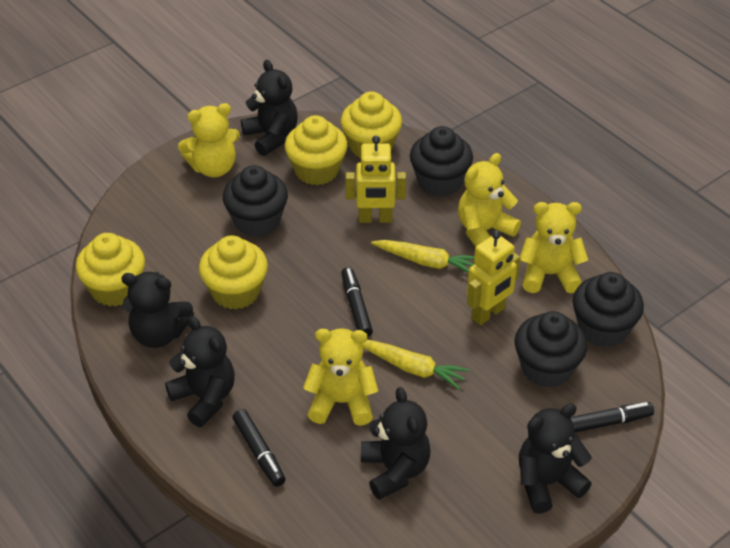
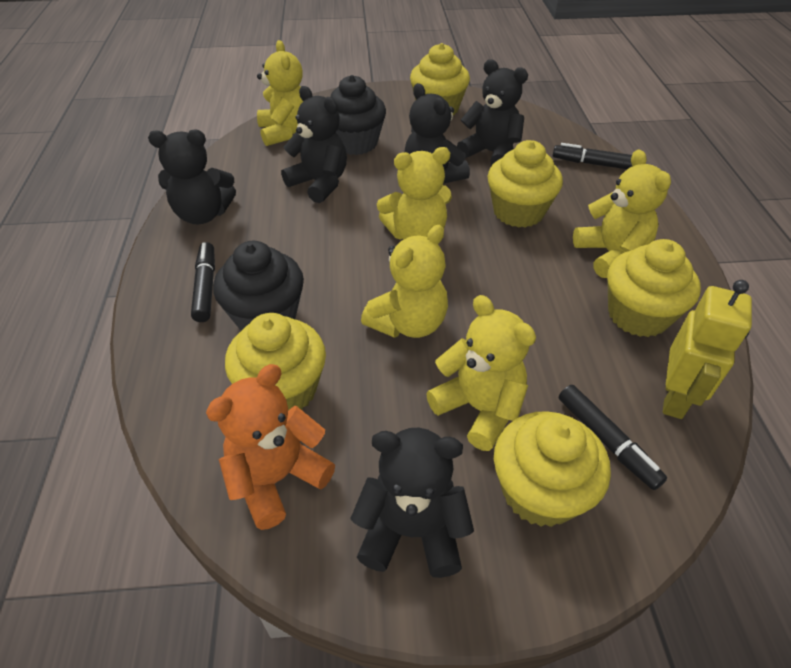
black cupcake: [223,165,288,237] [410,126,473,197] [514,311,587,388] [573,272,644,347] = 4 -> [213,241,304,330] [331,75,386,155] = 2
orange teddy bear: none = 0 -> [206,364,335,530] = 1
yellow carrot: [362,340,469,389] [371,240,474,273] = 2 -> none = 0
yellow cupcake: [76,233,145,307] [199,235,268,310] [285,115,348,185] [341,92,402,158] = 4 -> [225,313,326,411] [410,43,470,115] [487,140,563,228] [494,411,611,527] [607,239,701,337] = 5
yellow robot: [345,136,406,223] [467,230,520,325] = 2 -> [663,280,752,419] = 1
yellow teddy bear: [178,103,240,177] [303,328,378,426] [458,153,521,247] [520,202,588,293] = 4 -> [257,40,303,146] [361,225,448,338] [377,147,452,240] [426,295,536,451] [573,149,671,278] = 5

